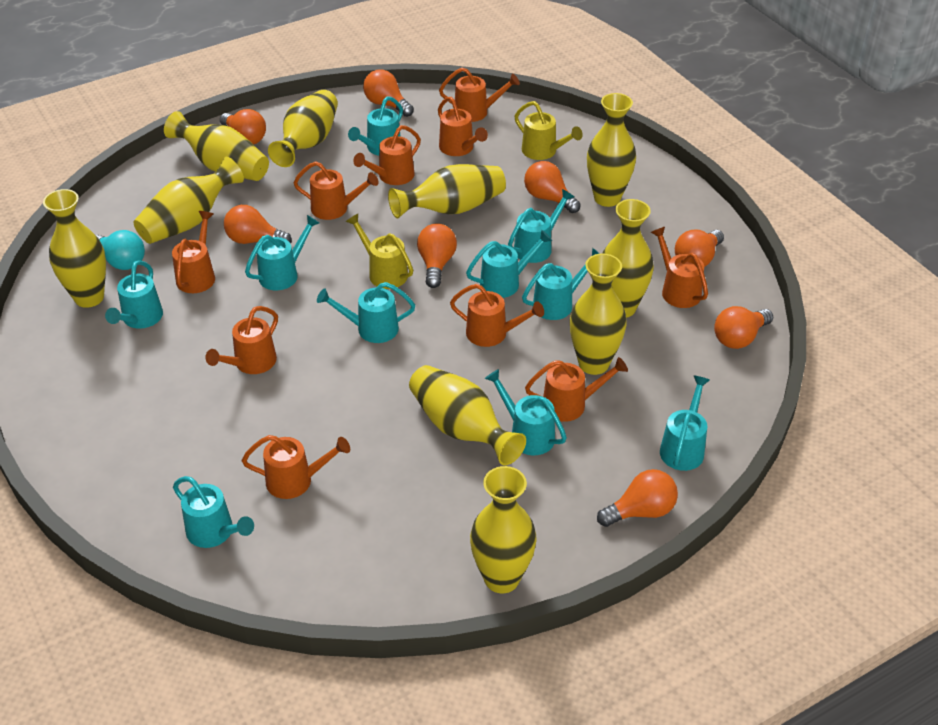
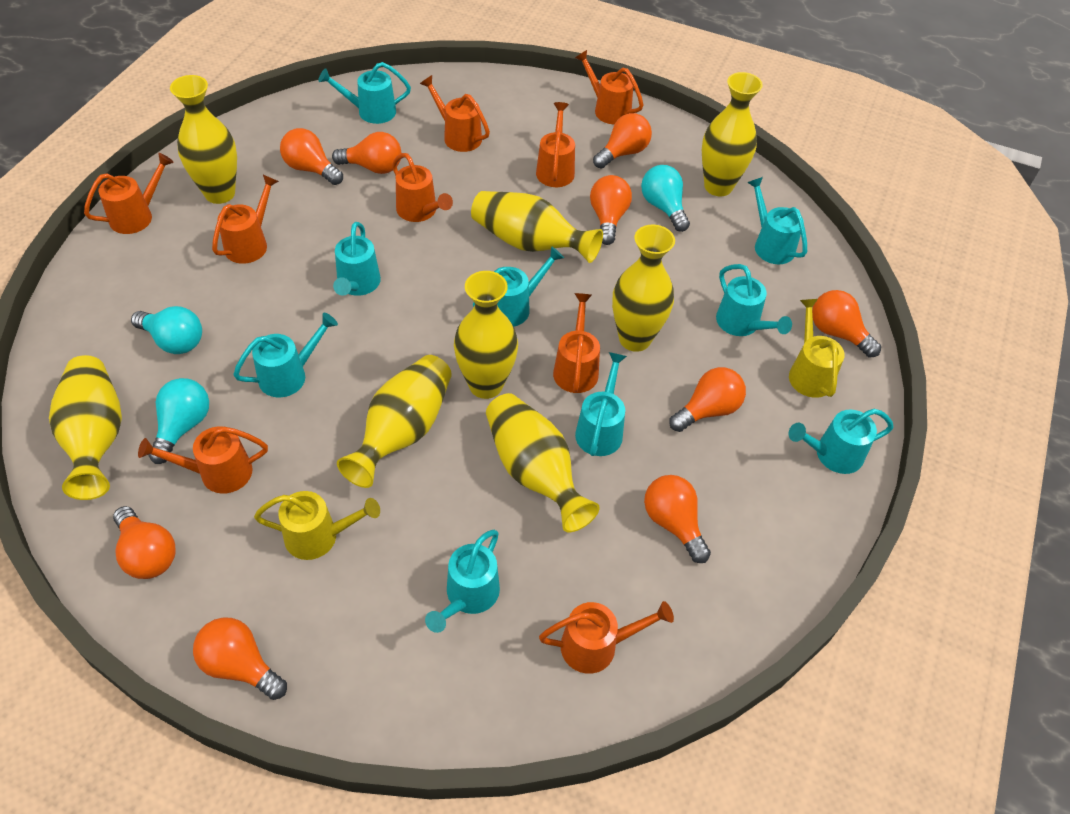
orange light bulb: [220,109,266,145] [224,205,292,244] [363,70,414,117] [417,223,457,288] [524,161,581,213] [597,469,678,527] [675,229,724,267] [714,306,773,349] = 8 -> [113,506,176,579] [193,617,287,700] [280,128,343,185] [332,132,401,174] [590,175,632,245] [593,113,652,169] [644,475,711,563] [669,367,746,432] [812,290,881,358] = 9
orange watering can: [172,211,215,293] [206,306,278,374] [242,435,350,499] [293,161,379,220] [353,125,421,185] [438,97,488,156] [439,68,520,122] [450,284,544,347] [525,357,628,422] [651,227,708,308] = 10 -> [84,153,174,234] [138,426,268,494] [212,175,279,264] [392,153,453,222] [420,75,490,152] [536,102,575,187] [539,601,674,674] [553,293,600,393] [575,50,643,124] = 9
turquoise light bulb: [96,230,145,270] = 1 -> [131,306,202,354] [148,378,209,464] [641,165,690,232] = 3
turquoise watering can: [105,260,163,329] [173,476,254,548] [245,215,319,290] [317,282,415,343] [348,96,403,156] [466,230,552,298] [485,369,567,455] [508,189,574,263] [522,248,600,320] [660,375,710,471] = 10 -> [233,313,338,397] [318,62,411,124] [333,222,381,296] [425,530,500,633] [473,246,564,326] [575,352,627,456] [716,264,792,336] [747,177,807,264] [789,409,894,474] = 9
yellow vase: [43,189,106,308] [133,157,244,244] [164,111,269,181] [268,90,338,167] [388,164,506,218] [409,365,526,466] [470,466,537,593] [570,253,627,375] [587,93,636,207] [603,199,654,318] = 10 -> [49,355,122,500] [170,75,237,204] [337,355,452,488] [454,271,518,399] [471,191,603,263] [486,393,600,532] [612,224,675,352] [702,72,763,196] = 8

